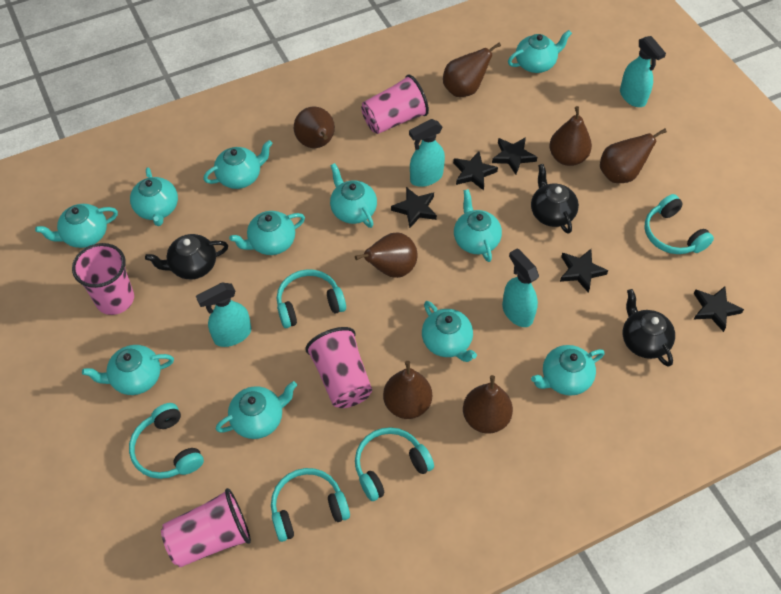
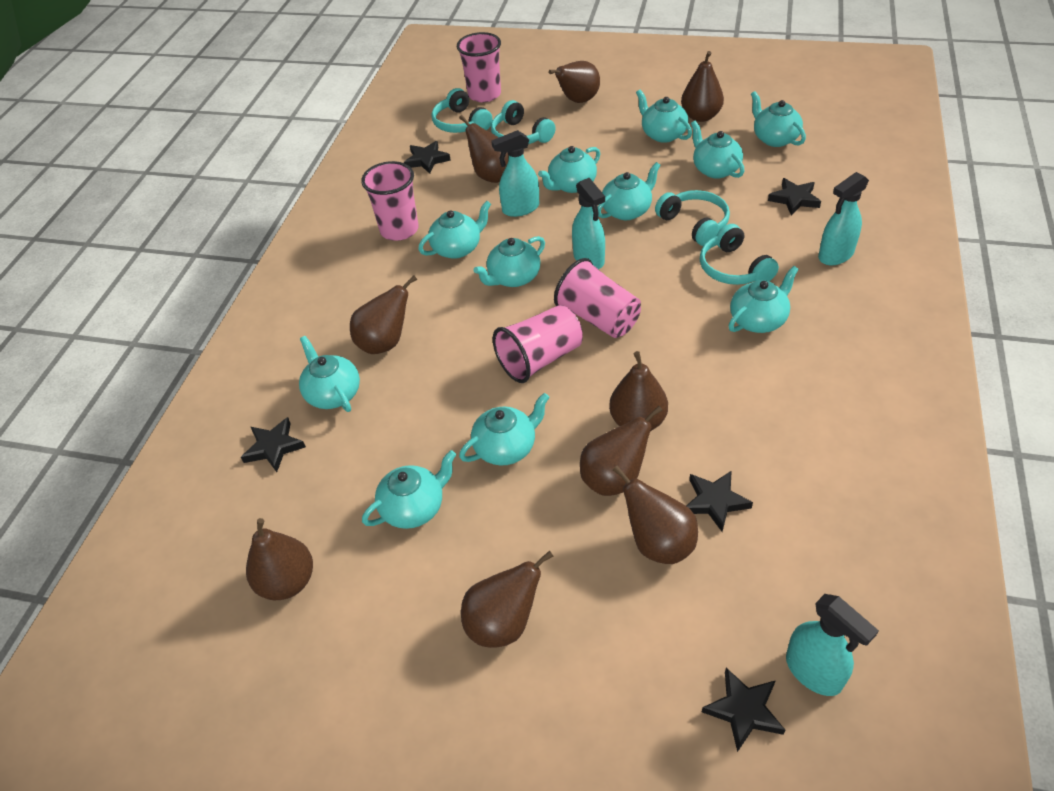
black teapot: [145,234,228,279] [531,164,579,234] [623,289,675,367] = 3 -> none = 0
brown pear: [294,106,335,148] [355,233,418,278] [383,361,432,419] [443,42,501,97] [463,375,513,434] [549,106,592,166] [600,128,667,183] = 7 -> [246,518,313,600] [350,276,417,354] [459,115,509,183] [461,550,553,648] [549,61,600,103] [580,406,663,496] [609,351,668,431] [613,465,698,564] [681,51,724,122] = 9
turquoise headphones: [129,403,204,479] [271,468,350,542] [277,269,346,328] [355,427,434,501] [645,194,714,254] = 5 -> [432,88,493,133] [491,100,556,144] [655,190,730,246] [700,224,779,285] = 4

